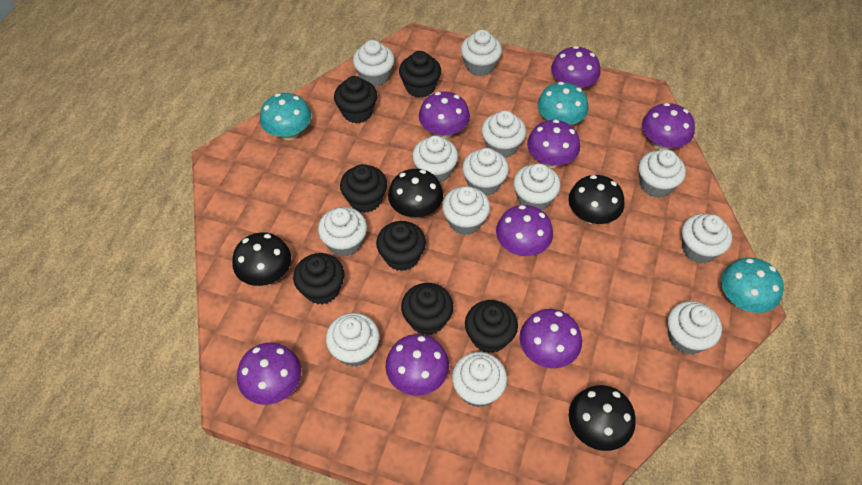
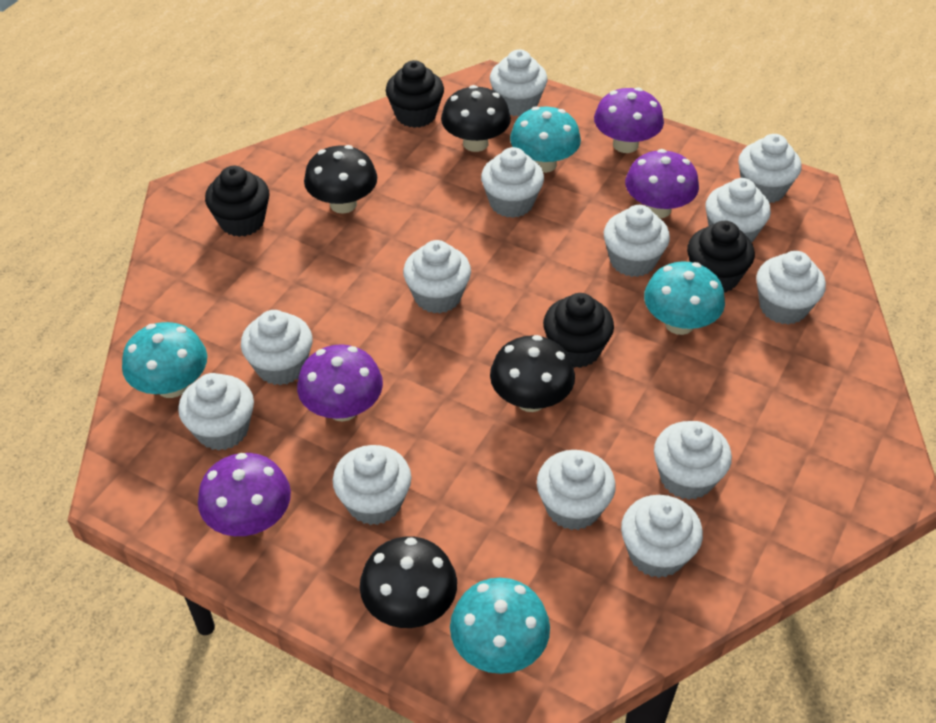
black cupcake: [293,253,344,305] [334,76,377,123] [340,164,387,213] [376,221,426,271] [399,51,441,98] [401,283,454,336] [465,300,518,353] = 7 -> [205,166,269,237] [386,60,444,128] [543,293,614,368] [687,221,755,292] = 4
purple mushroom: [237,343,301,405] [385,334,449,396] [419,91,470,139] [496,205,553,256] [519,309,582,368] [527,120,580,168] [551,46,600,88] [642,103,695,150] = 8 -> [198,453,291,536] [297,344,383,422] [594,87,664,153] [625,149,699,218] = 4
turquoise mushroom: [260,93,311,140] [537,82,589,125] [721,258,784,313] = 3 -> [122,322,207,398] [450,578,550,674] [510,106,581,173] [644,261,725,335] = 4

